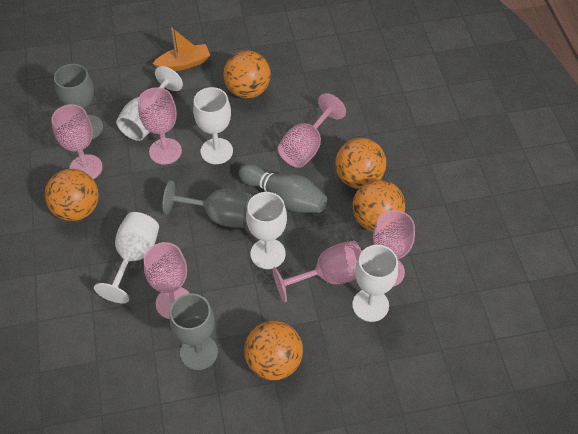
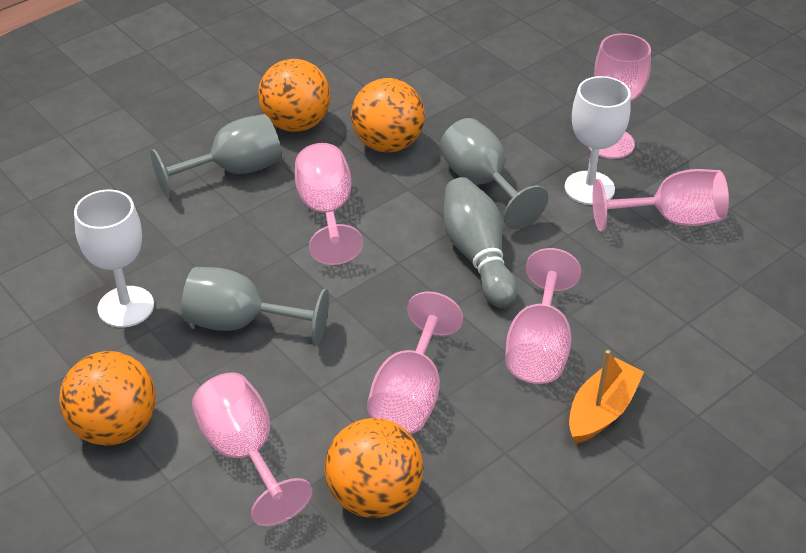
orange ball: [45,169,99,221] [223,50,271,98] [244,321,303,380] [335,138,386,189] [352,180,405,232] = 5 -> [59,351,156,446] [258,59,331,132] [324,418,423,518] [351,78,425,152] = 4
white goblet: [94,212,159,303] [116,66,183,141] [193,87,233,164] [246,192,287,269] [352,245,398,322] = 5 -> [74,190,154,328] [564,76,631,205] = 2

